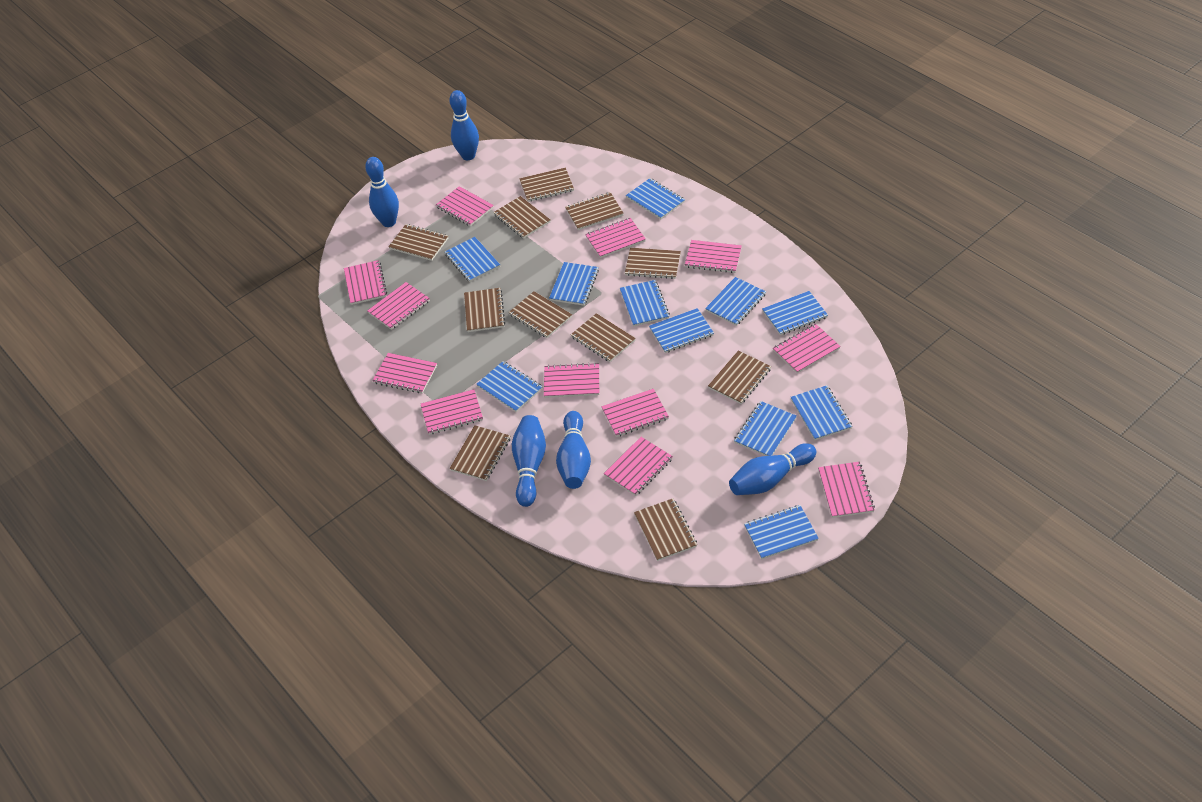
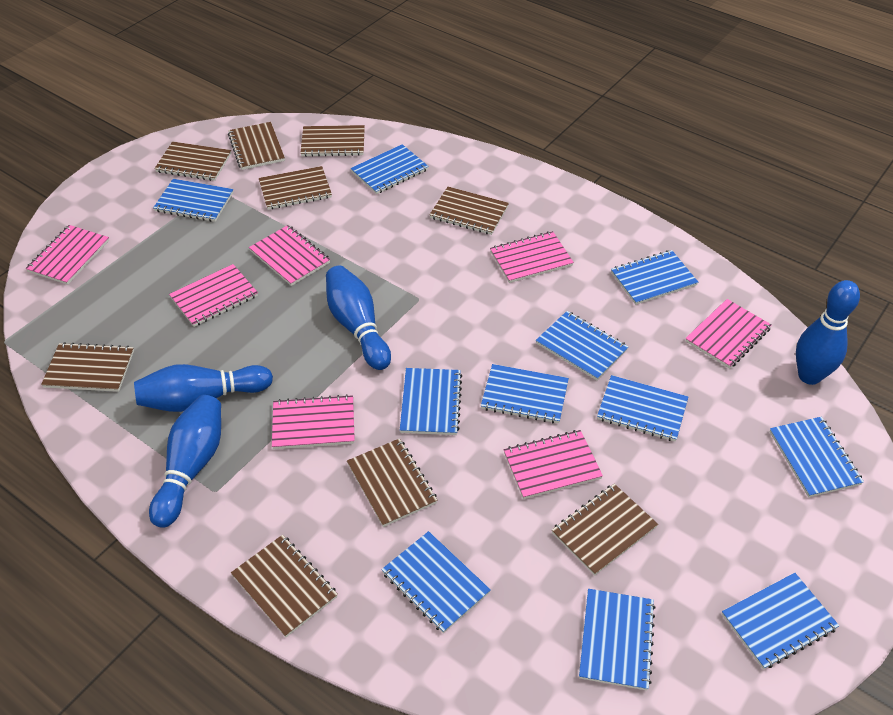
blue bowling pin: [365,157,399,227] [449,90,479,160] [512,415,546,507] [556,411,591,489] [729,443,816,495] = 5 -> [134,364,273,412] [149,395,221,528] [326,266,391,370] [796,280,860,385] = 4
brown notebook: [388,224,448,261] [449,425,510,481] [464,288,505,332] [493,196,550,239] [509,291,572,338] [519,167,574,202] [565,192,624,230] [571,313,636,362] [625,248,681,279] [634,498,697,561] [708,351,771,404] = 11 -> [41,342,134,392] [154,142,231,181] [228,122,285,170] [231,535,338,637] [259,166,332,210] [300,125,365,157] [347,438,437,527] [430,187,509,235] [552,484,658,576] = 9
pink notebook: [344,260,387,305] [367,282,430,330] [372,353,437,393] [421,389,483,435] [436,186,494,226] [544,362,599,398] [585,218,646,258] [602,389,669,437] [604,437,673,496] [685,240,742,273] [773,324,841,373] [818,462,875,518] = 12 -> [25,225,109,285] [169,264,258,327] [249,225,330,286] [272,394,355,449] [490,231,574,283] [504,430,603,499] [685,299,772,369] = 7

